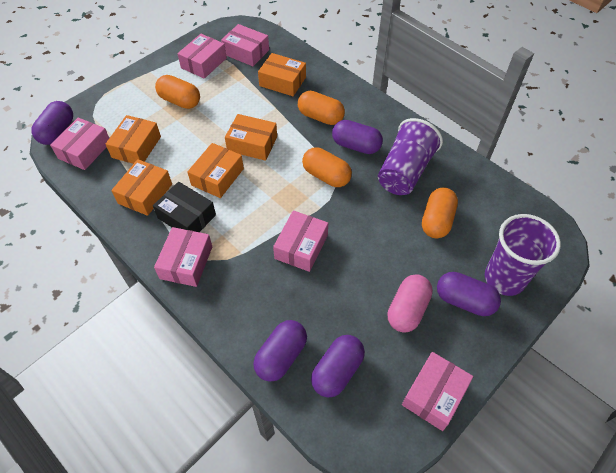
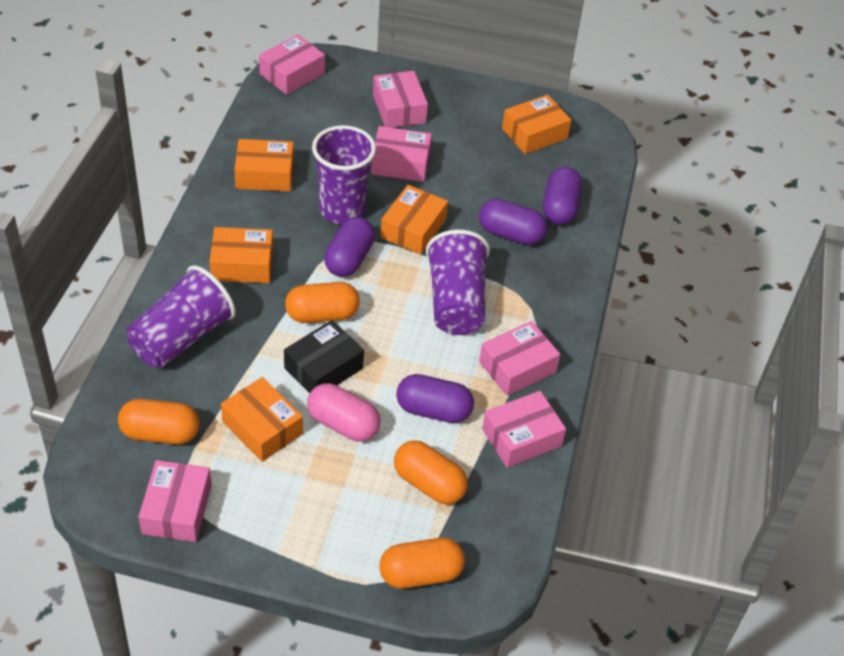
purple capsule: [31,101,73,145] [253,320,307,382] [311,335,365,397] [332,120,383,154] [437,272,501,316] = 5 -> [324,217,375,277] [396,374,474,423] [479,199,547,245] [543,167,582,225] = 4
purple cup: [378,118,443,195] [485,214,561,296] = 2 -> [127,265,236,368] [312,125,376,224] [426,230,490,335] = 3

